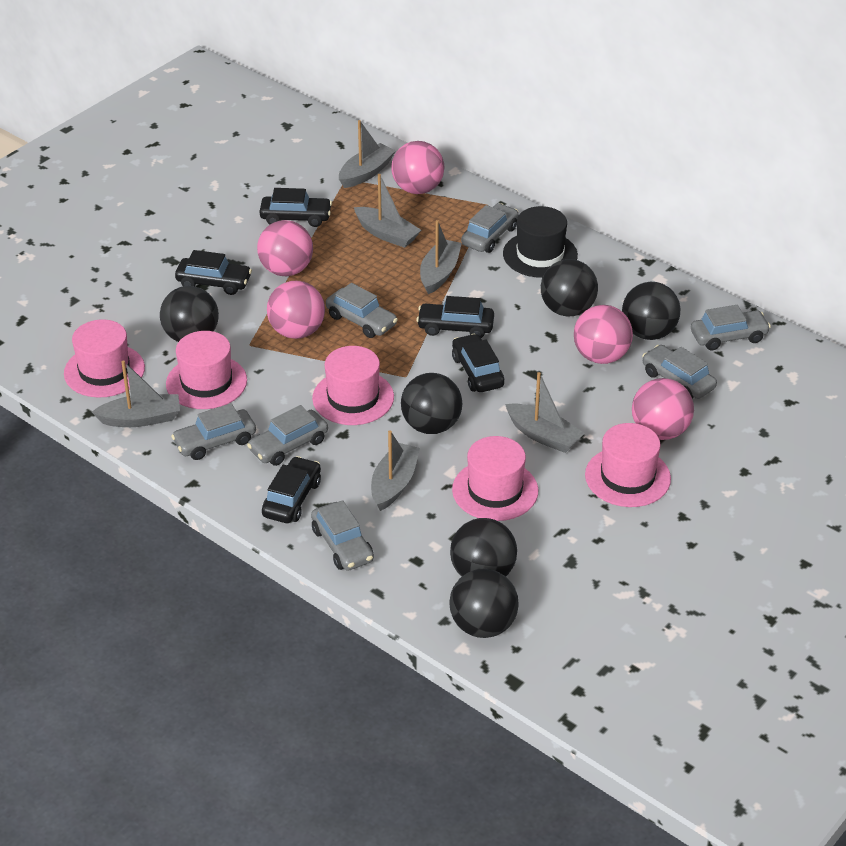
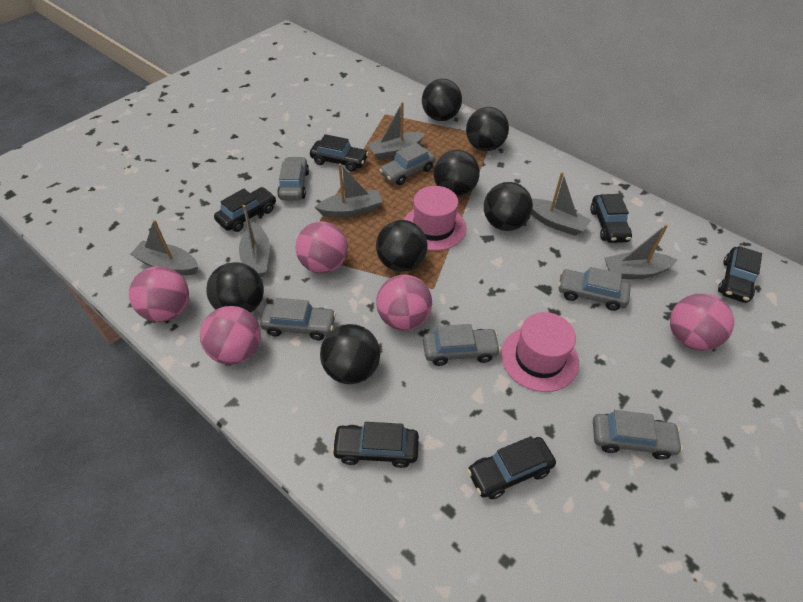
black ball: [160,286,219,342] [401,373,462,434] [449,569,519,638] [450,518,517,577] [541,259,598,316] [622,282,680,340] = 6 -> [206,262,264,313] [320,324,380,384] [376,220,427,272] [422,79,462,121] [434,150,480,197] [466,107,509,151] [484,182,533,231] = 7
black car: [175,250,252,295] [259,188,332,227] [262,456,321,523] [416,296,494,338] [452,334,504,392] = 5 -> [214,187,276,232] [310,134,369,172] [332,422,419,468] [467,436,556,499] [590,194,632,243] [718,246,762,303] = 6
black hat: [503,206,578,278] = 1 -> none = 0
grey car: [171,403,256,460] [247,405,328,466] [311,500,374,571] [326,283,398,338] [461,203,518,253] [642,345,717,399] [691,305,771,350] = 7 -> [260,298,336,340] [277,157,309,200] [379,143,435,185] [423,324,501,366] [558,267,631,311] [593,410,683,460] = 6
pink hat: [64,319,145,398] [166,331,247,409] [312,346,394,425] [452,436,538,521] [585,423,671,507] = 5 -> [404,186,466,251] [501,312,579,392] = 2

